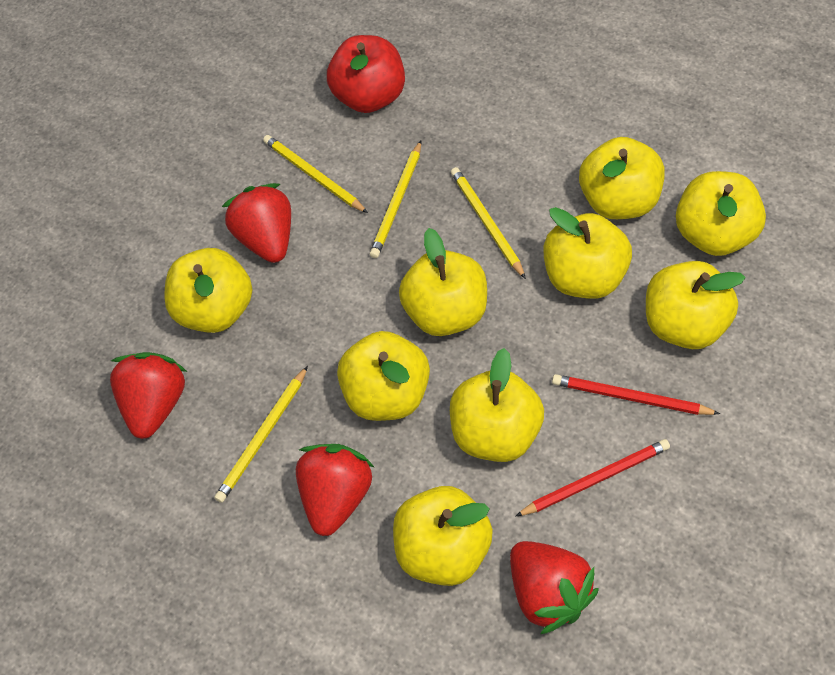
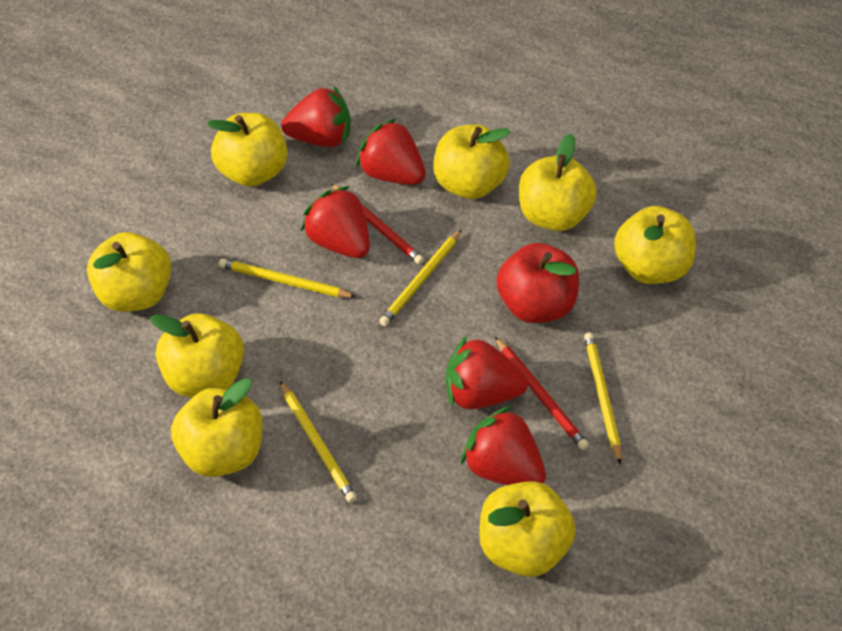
red strawberry: [110,352,187,439] [222,183,291,263] [296,444,374,536] [510,541,599,634] = 4 -> [281,85,350,147] [301,186,370,258] [356,118,426,185] [446,335,528,409] [461,406,546,485] = 5
yellow apple: [164,248,252,333] [337,331,430,421] [393,486,493,586] [399,228,487,336] [450,348,544,462] [543,207,632,299] [579,137,665,219] [646,261,746,349] [676,171,766,256] = 9 -> [87,232,172,312] [150,313,244,397] [171,378,263,477] [207,113,288,187] [433,125,510,199] [479,481,576,577] [519,134,597,231] [614,206,696,284] = 8

